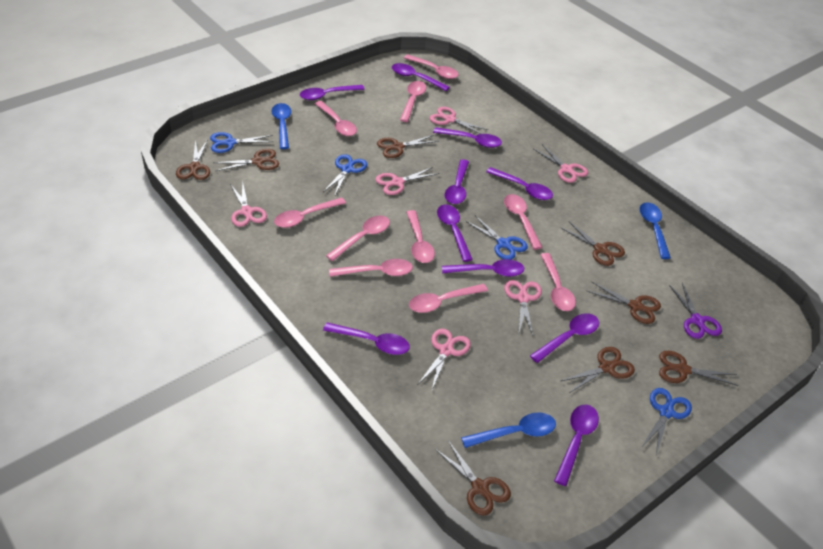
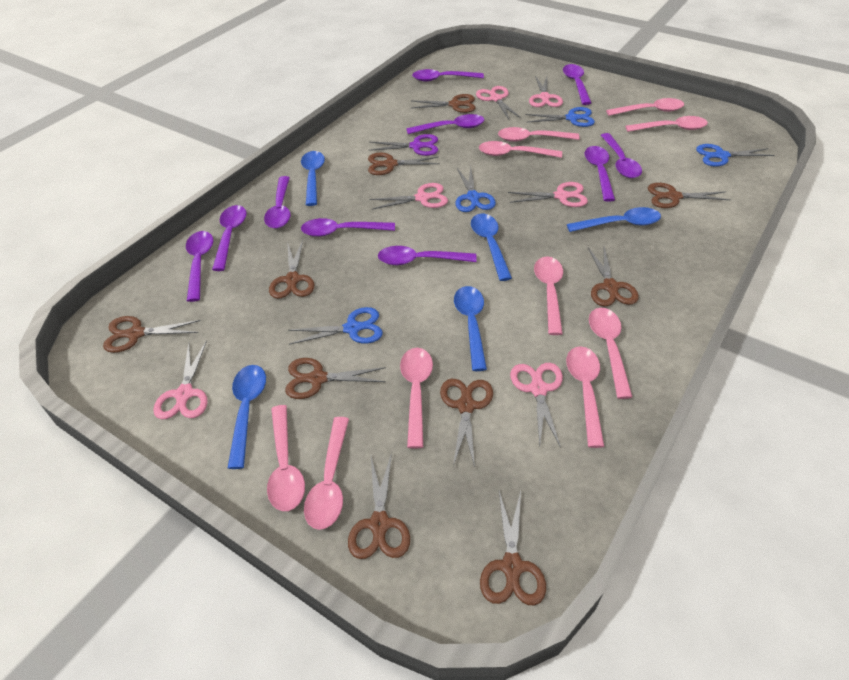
blue spoon: [271,103,291,149] [461,412,556,448] [639,202,671,259] = 3 -> [228,365,266,469] [301,151,325,206] [454,286,487,371] [471,214,512,281] [567,207,661,232] = 5
brown scissors: [176,140,210,180] [214,149,279,171] [377,135,439,158] [435,441,511,516] [560,221,625,266] [561,347,635,392] [587,282,661,324] [659,351,738,386] = 8 -> [103,316,201,353] [269,240,314,299] [285,358,386,399] [348,453,410,559] [368,152,440,175] [412,94,475,113] [440,379,493,467] [480,491,546,605] [588,247,639,306] [648,183,730,208] = 10

